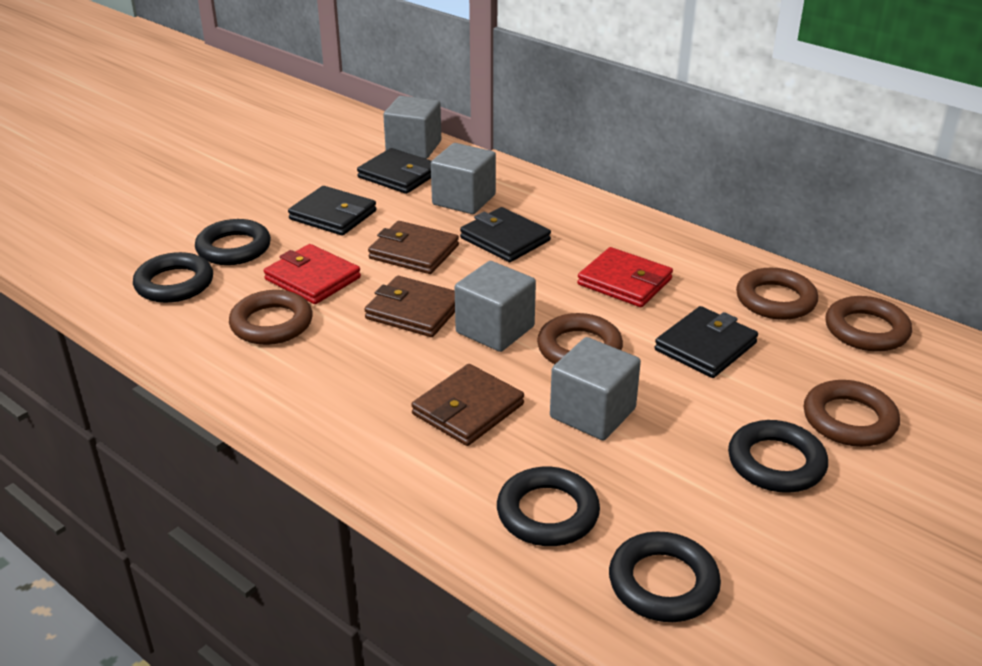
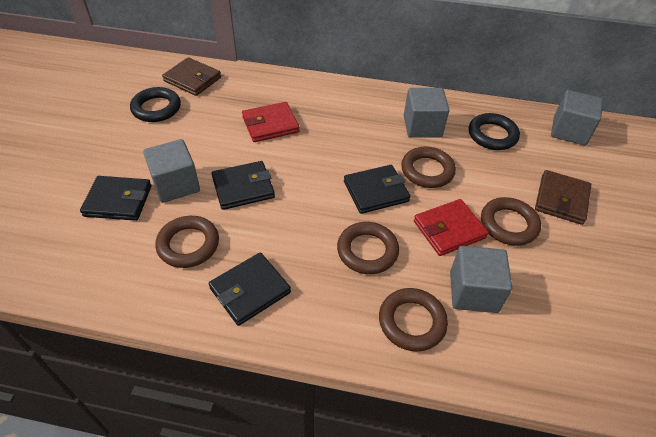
black ring: [133,252,213,303] [195,219,271,265] [497,467,600,546] [609,532,721,622] [728,420,828,493] = 5 -> [130,87,181,122] [469,113,520,150] = 2
brown wallet: [364,276,455,337] [368,221,459,274] [411,364,524,446] = 3 -> [162,57,221,96] [535,170,591,225] = 2

